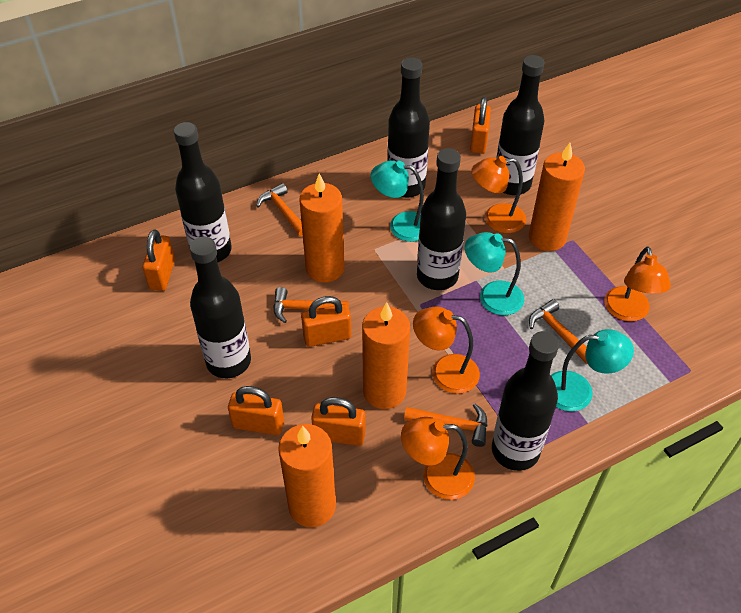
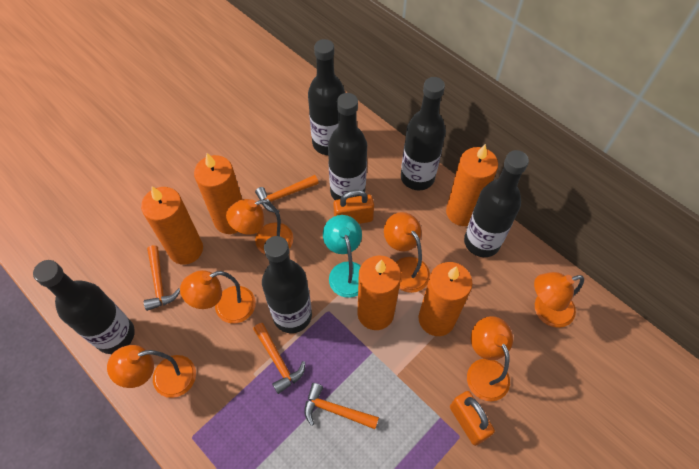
orange candle: [278,424,336,527] [299,174,345,283] [362,302,410,409] [529,143,585,251] = 4 -> [141,187,203,265] [194,153,242,234] [357,256,401,330] [419,262,473,336] [446,144,498,226] = 5
orange lamp: [401,417,475,500] [413,307,480,394] [471,156,526,233] [604,246,671,322] = 4 -> [107,345,196,398] [180,270,256,324] [226,199,293,254] [384,212,430,293] [467,316,513,401] [534,272,584,328] = 6
orange padlock: [143,229,175,291] [228,386,284,435] [301,296,351,347] [311,397,366,446] [470,97,491,154] = 5 -> [333,190,374,224] [450,391,495,446] = 2
turquoise lamp: [370,161,424,242] [465,232,524,315] [550,329,634,412] = 3 -> [323,215,362,298] = 1

